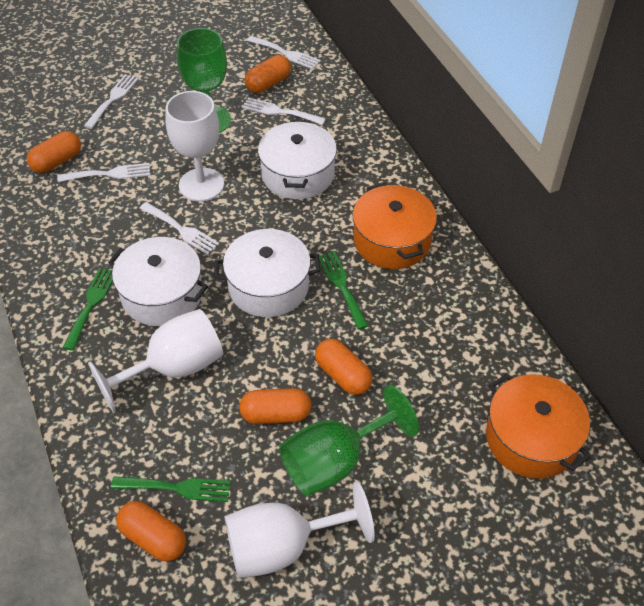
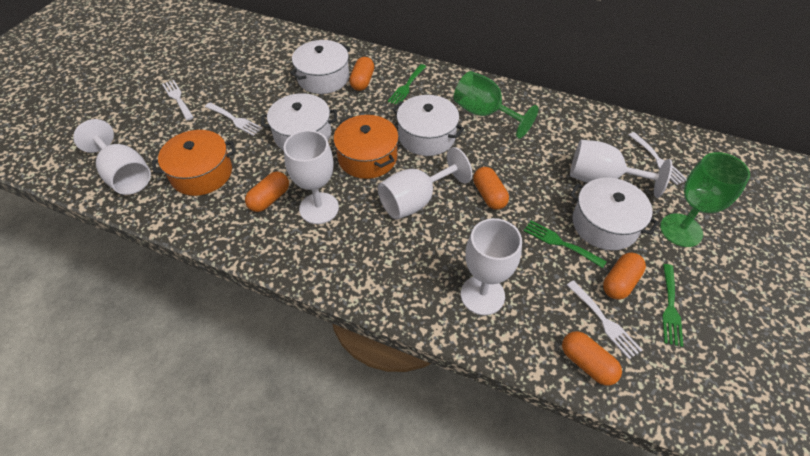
white fork: [57,163,150,182] [84,74,139,129] [140,202,219,255] [242,97,326,125] [247,36,321,69] = 5 -> [162,80,194,120] [205,103,262,136] [567,280,642,359] [629,132,687,185] = 4
white goblet: [88,309,223,412] [165,91,224,201] [224,481,375,578] = 3 -> [73,119,151,195] [284,130,339,224] [378,147,472,220] [461,218,522,315] [570,140,672,198] = 5
white pot: [108,237,208,326] [214,229,320,317] [258,120,337,199] = 3 -> [261,93,337,151] [290,40,350,94] [392,95,464,156] [570,178,659,250] = 4

